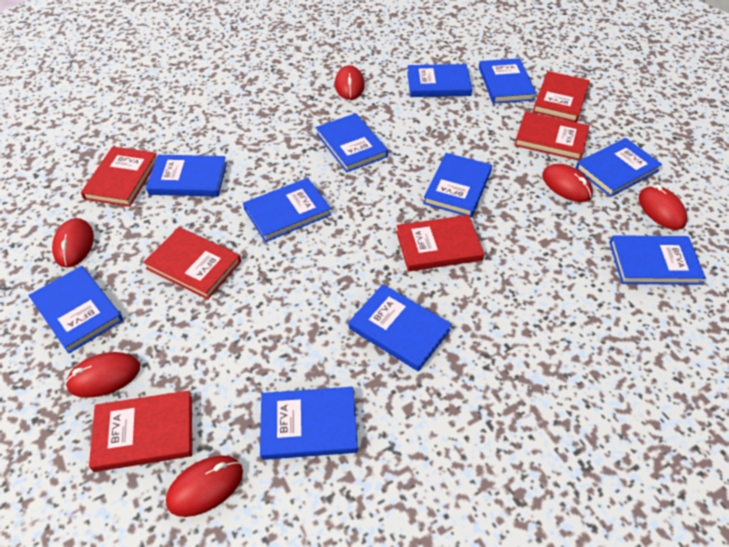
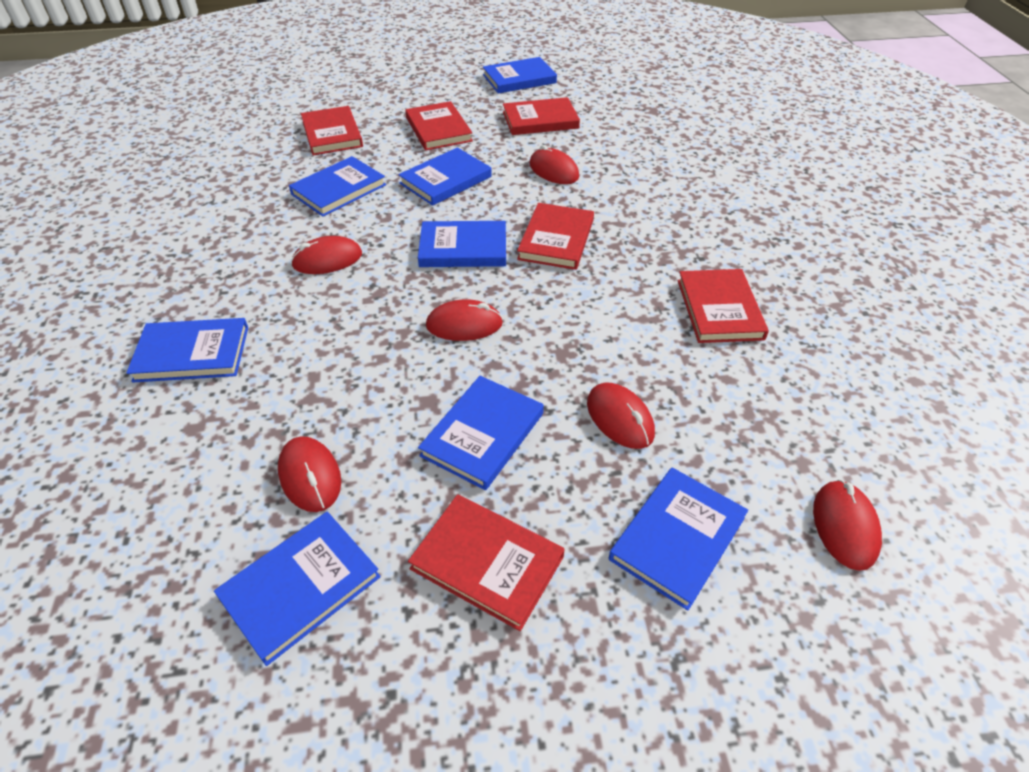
blue book: [28,266,123,354] [146,155,227,197] [243,178,331,242] [260,387,358,460] [316,113,388,173] [349,284,452,371] [407,64,472,97] [423,153,492,217] [479,58,537,104] [575,138,662,197] [609,235,706,285] = 11 -> [126,318,248,383] [214,512,381,666] [289,156,386,216] [398,147,492,206] [418,221,506,267] [418,376,544,490] [483,57,557,93] [609,467,748,611] = 8

